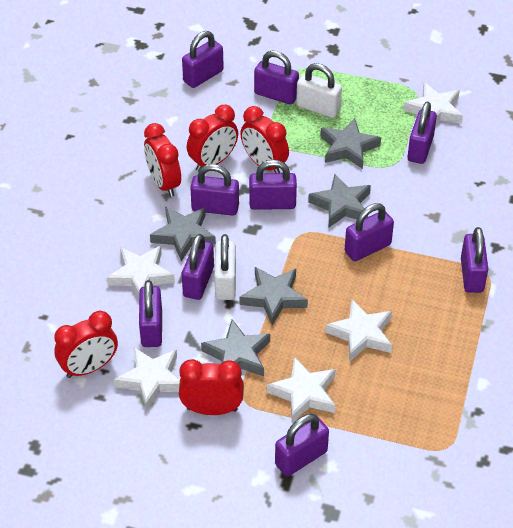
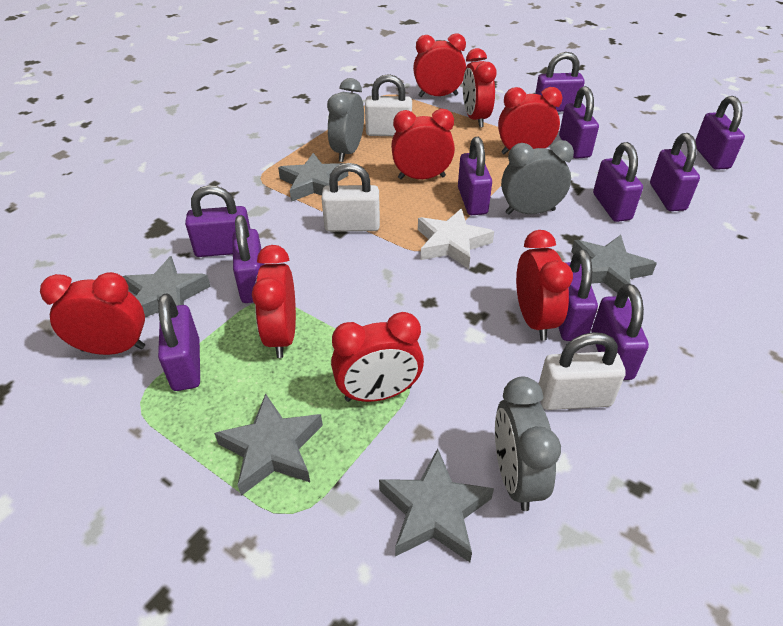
grey clock: none = 0 -> [327,78,364,162] [495,377,561,511] [501,140,574,215] = 3
purple padlock: [139,280,162,347] [182,31,224,88] [182,234,214,300] [190,164,239,216] [249,160,297,210] [254,51,299,105] [275,414,329,476] [345,203,394,261] [408,102,437,164] [461,227,488,293] = 10 -> [158,293,200,391] [185,185,250,257] [233,215,264,303] [458,137,492,215] [535,52,585,112] [559,86,599,159] [559,249,598,341] [592,284,649,380] [593,142,643,222] [650,133,700,211] [695,96,745,170] = 11
red clock: [54,311,118,378] [144,123,181,197] [179,359,244,415] [187,105,238,171] [240,106,289,173] = 5 -> [40,272,145,355] [252,245,296,358] [331,312,424,402] [391,109,455,179] [413,34,466,97] [463,48,496,128] [498,87,562,154] [516,230,573,340] = 8
white padlock: [214,234,236,300] [296,63,342,118] = 2 -> [321,163,380,232] [365,74,412,136] [539,332,626,410] = 3
white star: [107,246,175,298] [114,347,180,410] [267,357,336,423] [325,299,392,361] [403,82,463,124] = 5 -> [418,208,494,269] = 1

